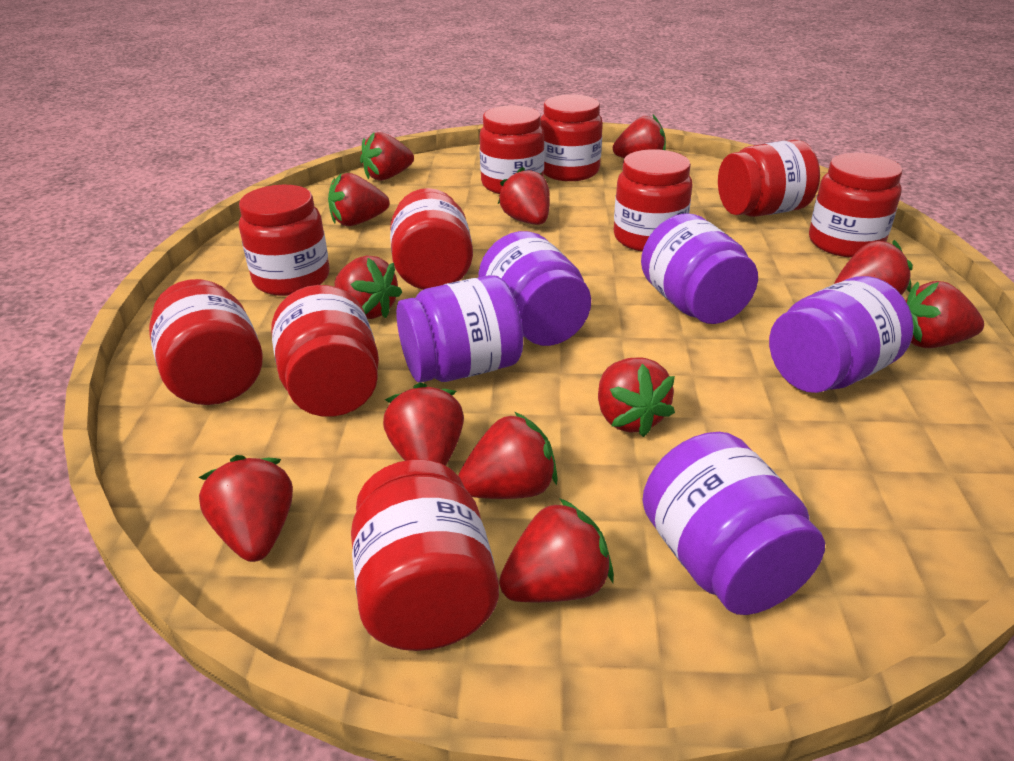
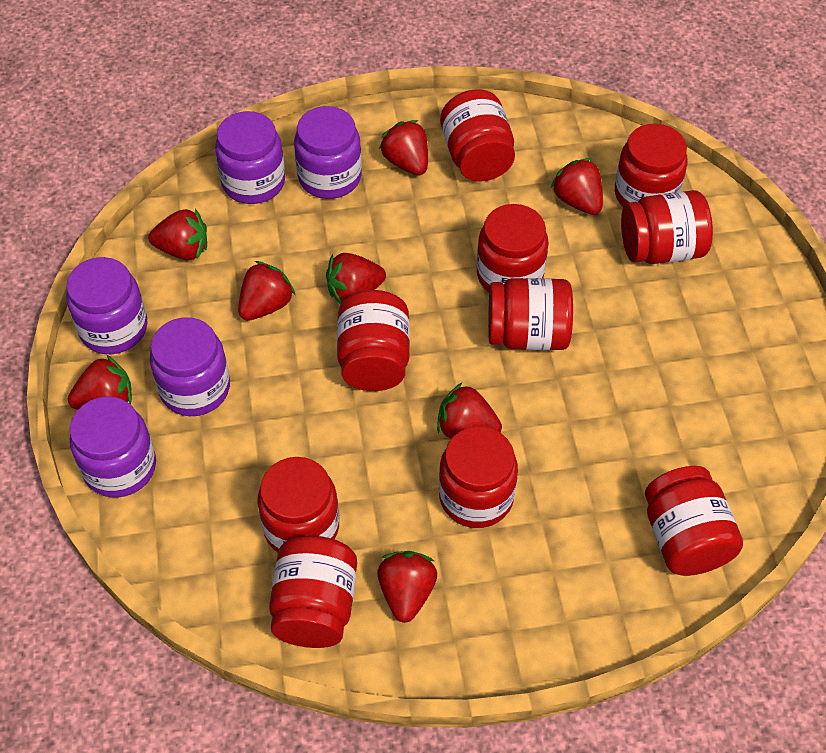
red strawberry: [198,455,293,562] [328,173,390,226] [334,255,402,319] [360,132,414,181] [383,383,464,466] [458,412,558,499] [498,167,550,225] [499,498,614,602] [598,357,675,437] [613,115,666,158] [834,240,913,295] [906,281,984,348] = 12 -> [68,355,132,410] [148,209,207,260] [238,261,295,321] [326,253,386,305] [377,551,437,623] [379,120,428,176] [437,383,502,439] [551,158,603,215] = 8

